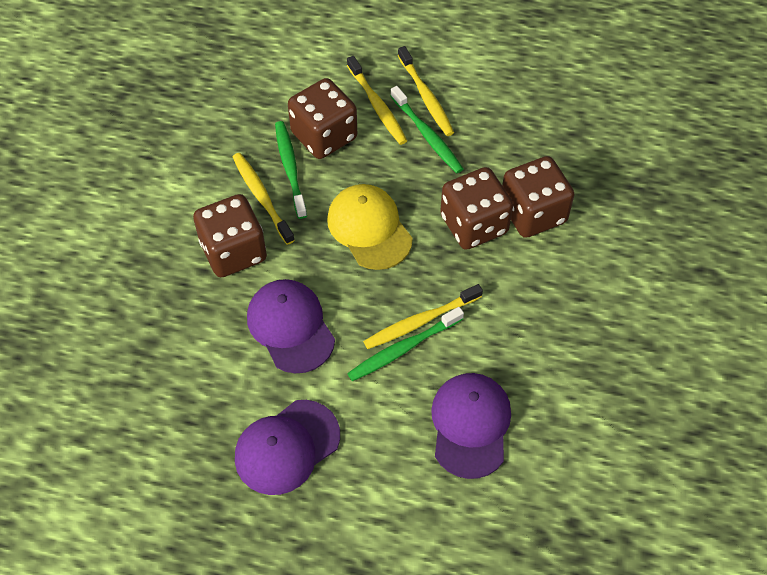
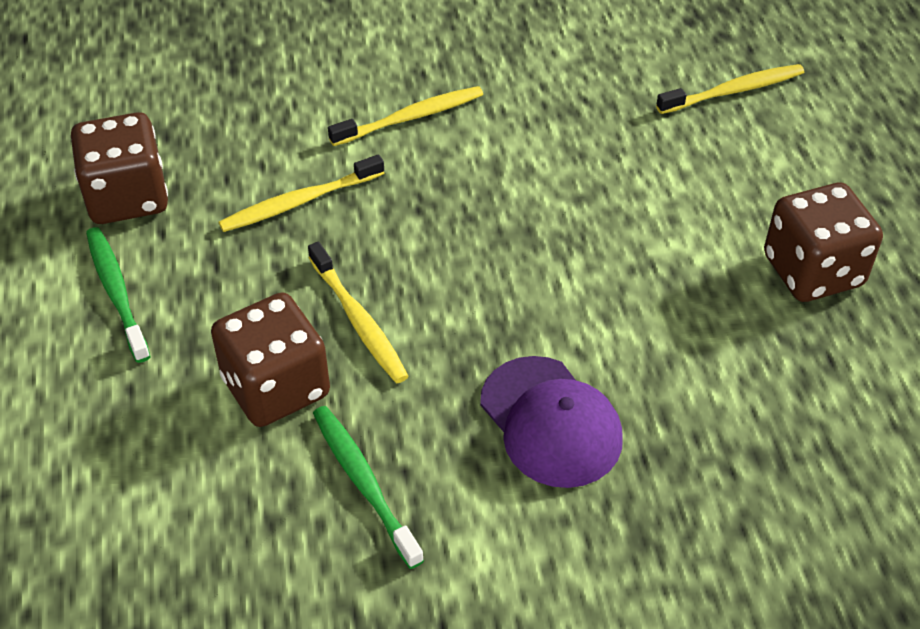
brown dice: [193,194,267,278] [288,78,357,159] [440,167,513,250] [502,156,574,238] = 4 -> [71,112,168,224] [211,292,330,427] [764,183,883,302] = 3
green toothbrush: [275,121,307,219] [347,307,464,381] [391,86,463,173] = 3 -> [86,227,151,363] [313,406,424,569] = 2
purple cap: [235,400,340,495] [247,279,335,373] [431,373,511,479] = 3 -> [480,356,623,488] = 1
yellow cap: [327,184,413,270] = 1 -> none = 0

